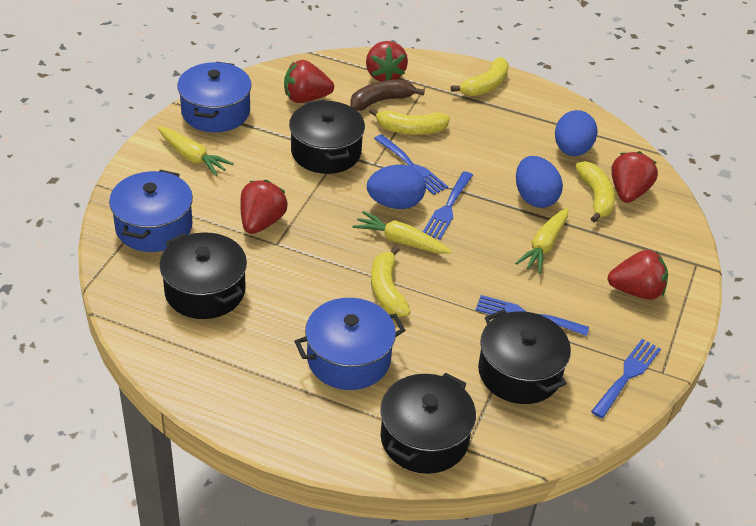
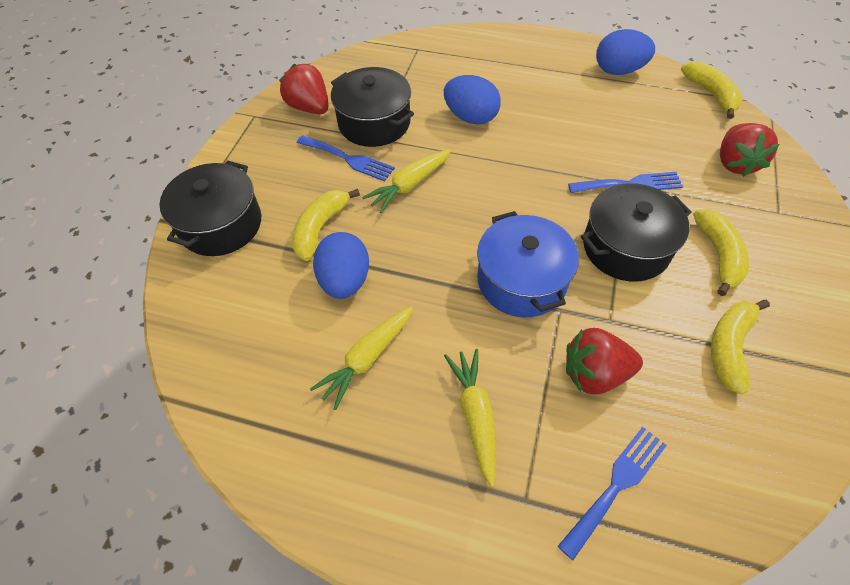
black pot: [159,232,247,319] [289,100,365,174] [380,373,476,474] [478,309,571,404] = 4 -> [159,161,261,256] [331,67,414,147] [581,183,692,282] = 3
blue fork: [374,134,448,195] [423,171,473,240] [476,295,589,336] [591,339,661,418] = 4 -> [297,135,395,182] [558,427,667,560] [568,172,683,193] = 3
blue pot: [109,170,193,252] [177,62,252,132] [294,298,405,390] = 3 -> [477,211,579,317] = 1
brown banana: [350,80,425,111] = 1 -> none = 0
red strawberry: [240,180,288,234] [284,60,334,103] [366,41,408,82] [607,250,668,300] [612,151,658,203] = 5 -> [279,64,329,114] [566,328,643,395] [720,123,780,177] = 3

